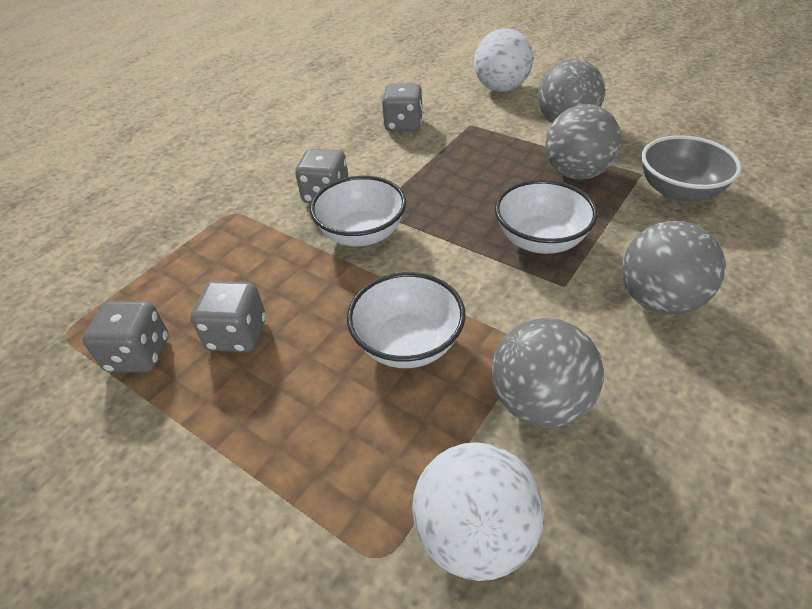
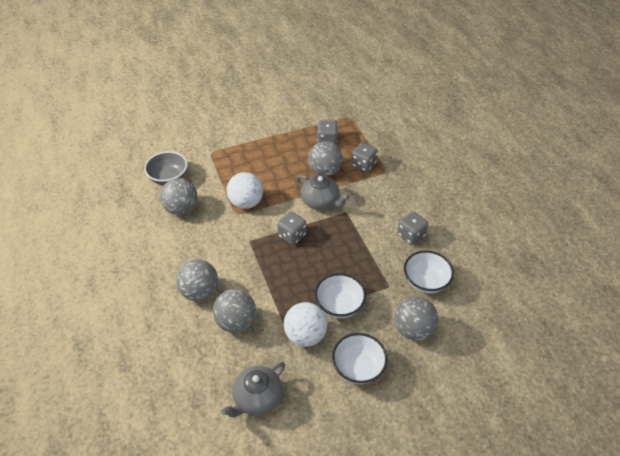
grey ball: [491,318,604,428] [538,59,605,123] [545,104,621,180] [622,221,726,315] = 4 -> [160,178,198,215] [176,259,218,301] [213,289,256,333] [308,141,343,176] [394,296,438,341] = 5
grey teapot: none = 0 -> [221,362,285,418] [296,175,349,210] = 2

